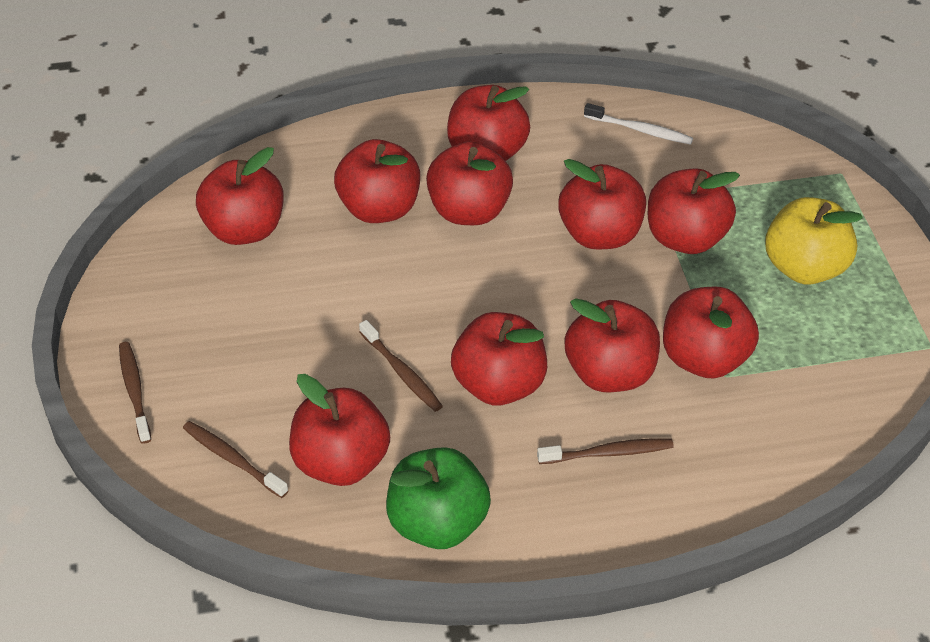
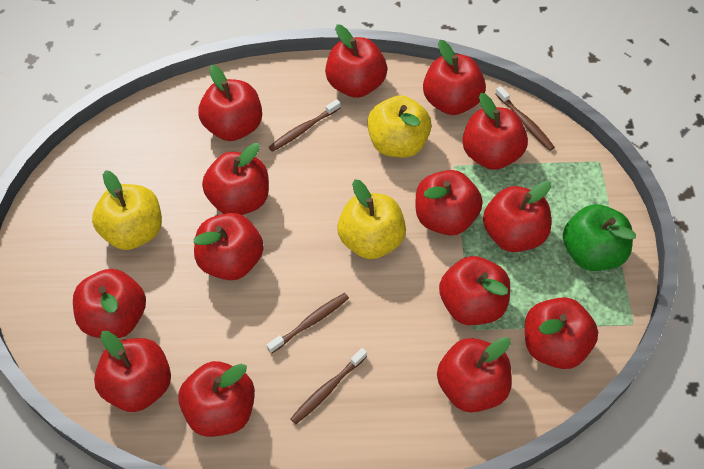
red apple: [196,147,284,245] [289,374,390,486] [334,139,420,223] [426,141,513,225] [447,85,530,161] [451,312,547,405] [558,159,646,249] [565,298,660,392] [648,168,740,254] [663,287,759,378] = 10 -> [73,269,146,338] [94,331,171,412] [178,361,255,437] [194,213,264,280] [198,65,262,141] [202,143,269,215] [325,24,387,98] [416,170,483,235] [423,40,486,115] [437,337,512,412] [439,256,510,325] [462,93,528,170] [483,181,551,252] [525,297,598,369] = 14
white toothbrush: [584,103,693,145] = 1 -> none = 0
yellow apple: [765,197,863,285] = 1 -> [92,170,162,250] [337,179,406,259] [367,95,432,158] = 3

